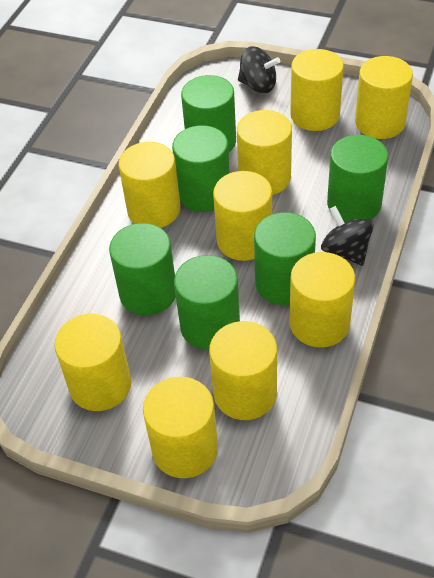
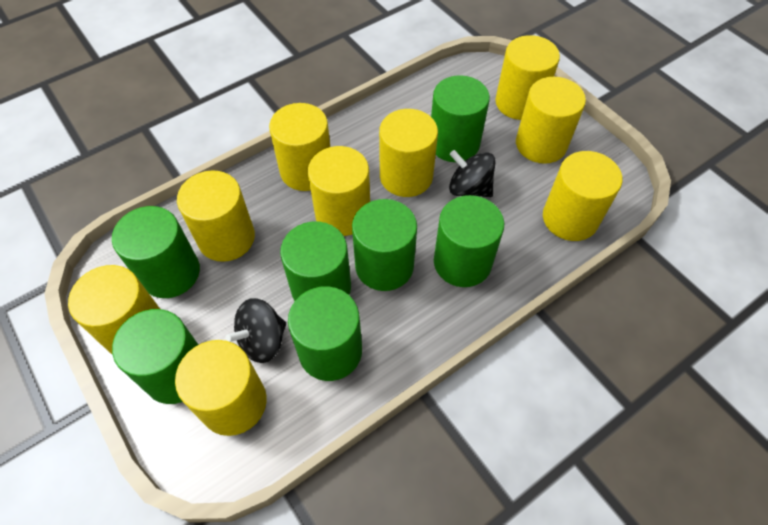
green cylinder: [109,223,176,316] [172,125,230,212] [174,255,240,350] [181,75,236,152] [254,212,316,305] [327,135,388,222] = 6 -> [112,206,200,298] [112,309,198,404] [280,222,351,301] [288,287,362,381] [352,199,417,291] [431,75,490,162] [434,195,504,287] = 7

